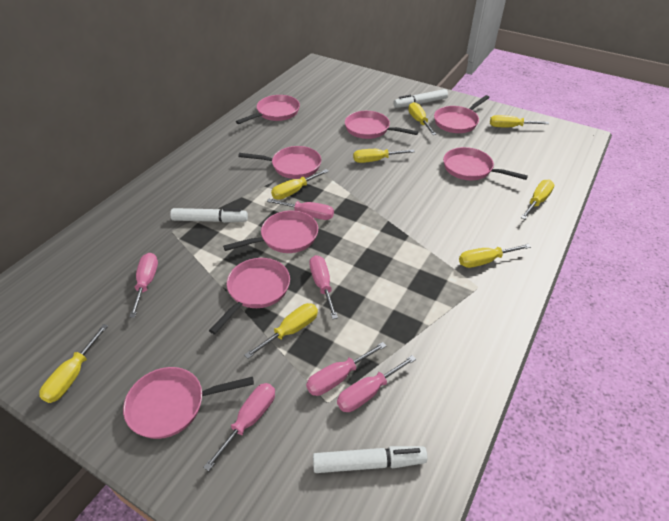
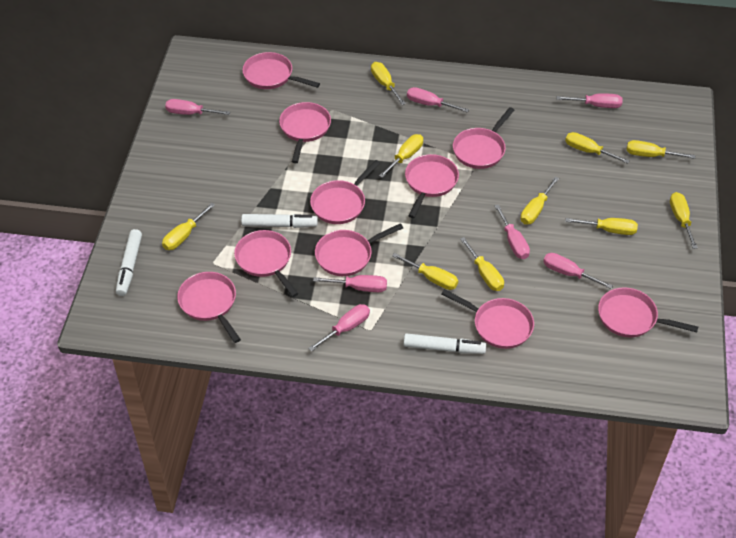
pink pan: [123,367,254,439] [209,258,290,334] [223,211,318,253] [236,95,300,124] [238,146,321,179] [345,111,418,139] [434,95,490,133] [443,147,528,180] = 8 -> [177,272,241,343] [234,230,298,297] [243,52,320,89] [279,102,331,163] [310,160,380,224] [315,223,403,276] [405,154,459,218] [441,289,534,349] [453,107,514,169] [598,287,698,337] = 10
pink screwdriver: [129,253,158,318] [203,383,275,471] [267,199,334,220] [306,342,386,396] [309,255,338,319] [337,355,416,412] = 6 -> [165,99,230,115] [308,304,370,352] [313,275,387,292] [407,87,469,113] [494,204,530,259] [543,253,613,289] [557,93,623,108] = 7
yellow screwdriver: [39,324,108,403] [244,303,318,359] [271,169,329,200] [353,149,415,163] [408,102,436,135] [459,244,531,268] [490,115,549,127] [521,179,555,220] = 8 -> [162,203,215,250] [371,62,406,105] [379,134,423,178] [392,253,458,290] [460,237,504,291] [520,177,559,224] [565,132,630,164] [565,218,638,235] [627,140,695,159] [670,192,698,249] = 10

